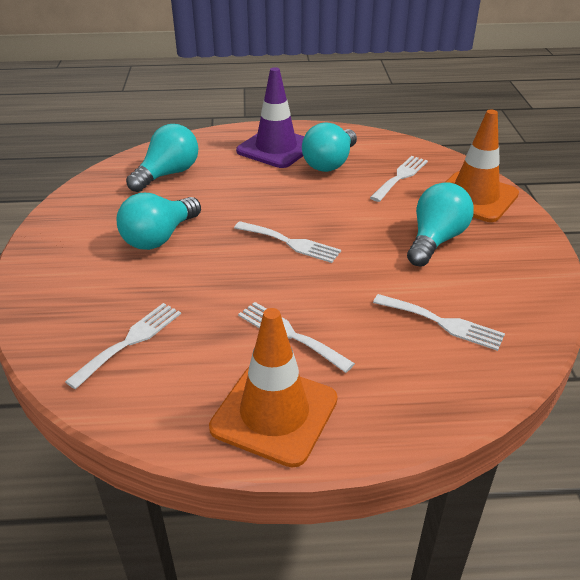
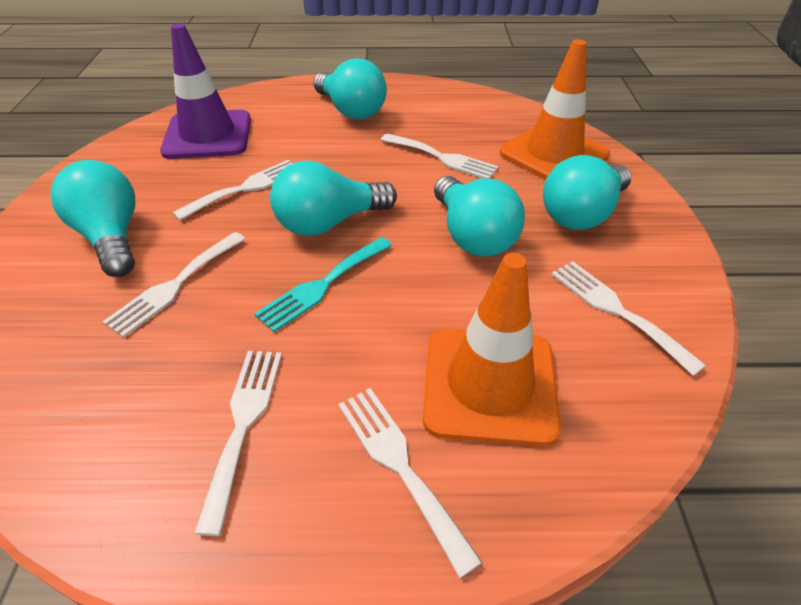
turquoise fork: none = 0 -> [254,237,392,332] = 1
turquoise light bulb: [116,193,201,250] [126,124,198,192] [302,122,357,172] [407,182,474,267] = 4 -> [51,160,135,277] [270,161,397,236] [313,58,387,120] [434,176,525,257] [543,155,632,230] = 5
white fork: [65,303,181,389] [234,221,341,263] [238,302,355,373] [370,156,428,202] [373,294,505,351] = 5 -> [103,232,246,338] [172,160,293,221] [194,351,282,536] [338,388,482,578] [381,133,499,179] [551,261,706,376] = 6

